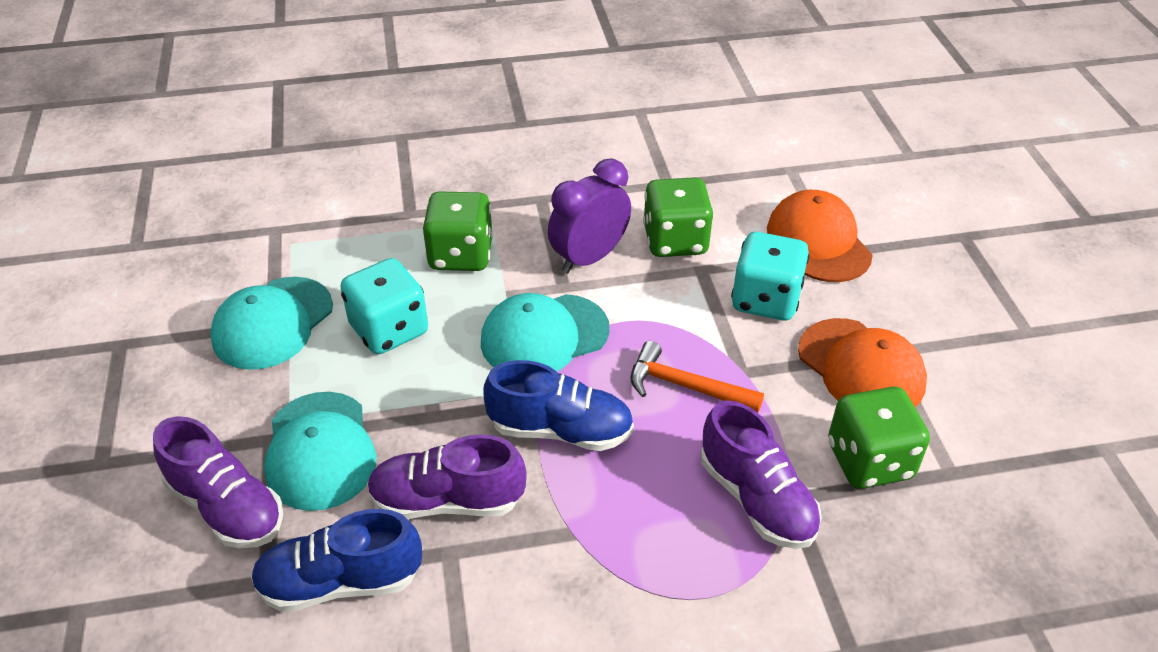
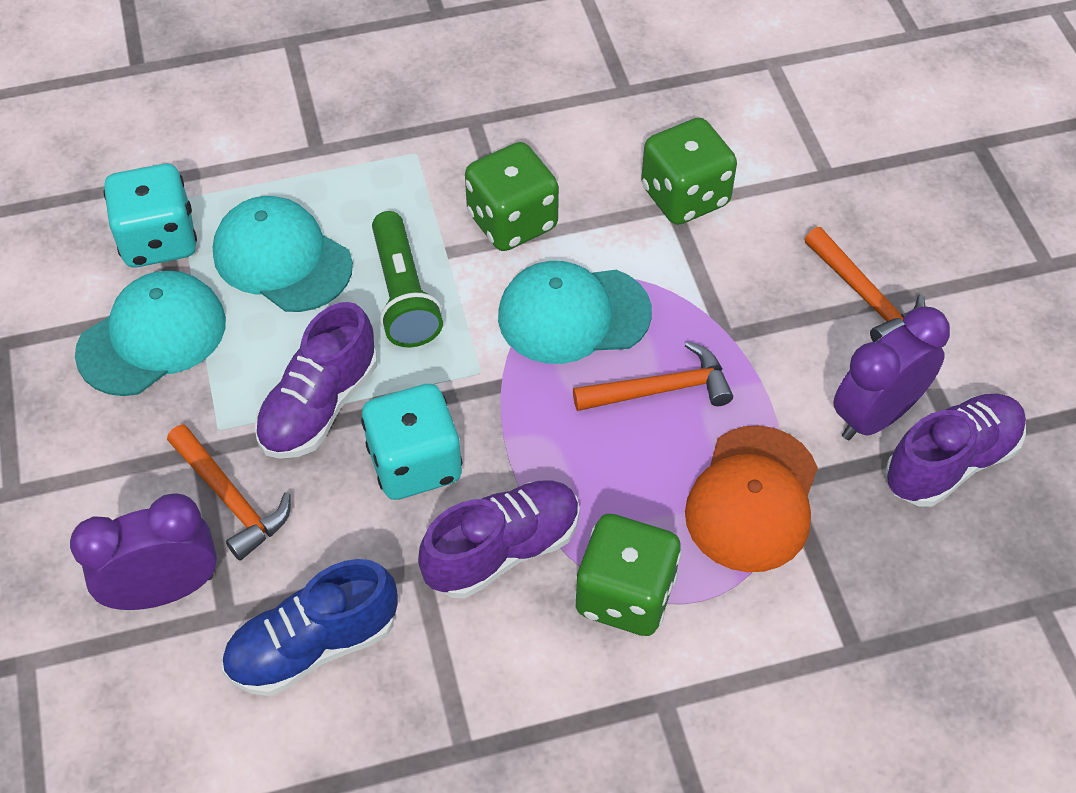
blue shoe: [251,509,422,612] [483,360,634,451] = 2 -> [222,559,398,696] = 1
green flashlight: none = 0 -> [372,211,443,347] = 1
orange cap: [767,190,872,282] [798,318,927,407] = 2 -> [685,425,818,572] = 1
orange hammer: [631,341,764,413] = 1 -> [167,424,291,561] [573,341,733,411] [805,227,926,342] = 3
purple clock: [548,158,631,274] = 1 -> [70,493,217,610] [833,306,950,440] = 2

